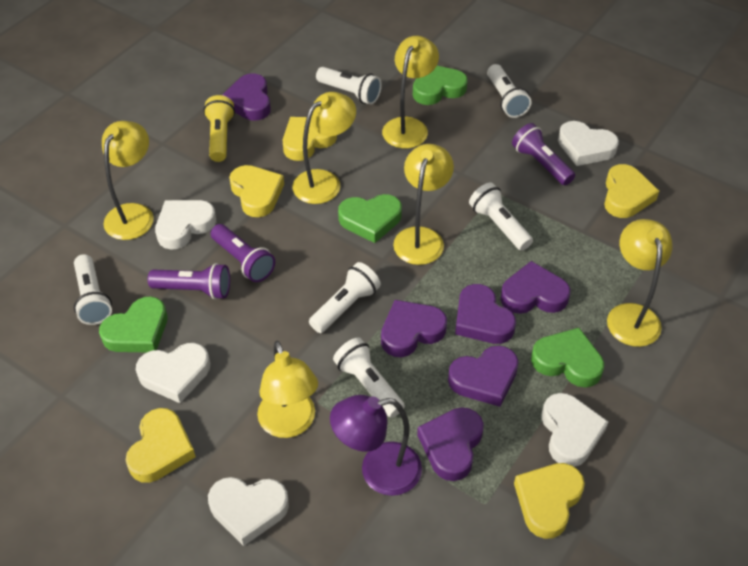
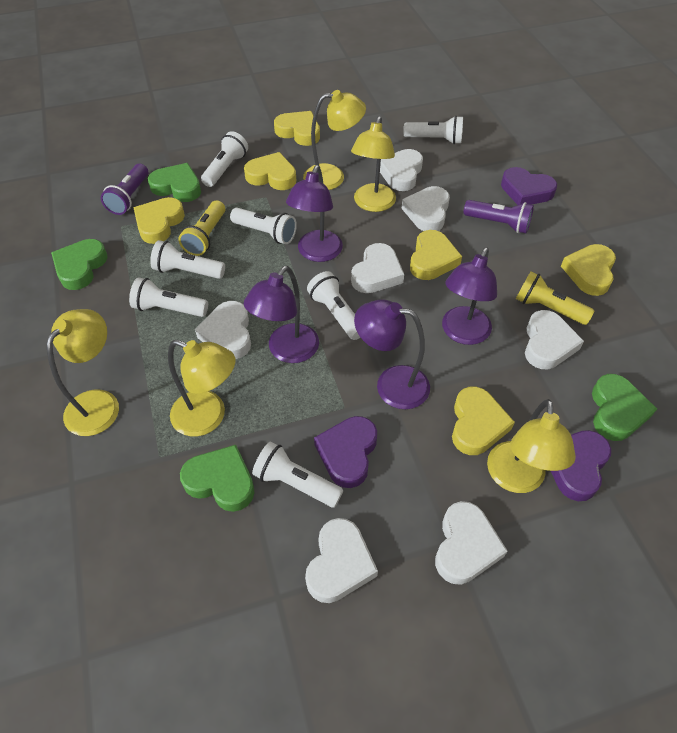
purple flashlight: [148,263,230,299] [211,224,275,282] [512,123,575,185] = 3 -> [101,164,148,215] [463,200,534,233] = 2
purple heart: [222,73,271,121] [381,300,447,357] [417,407,484,481] [448,345,519,407] [455,284,516,344] [500,261,570,314] = 6 -> [314,416,377,488] [501,167,557,205] [551,430,611,501] = 3
purple lamp: [330,395,422,496] = 1 -> [244,266,319,363] [286,165,343,262] [354,300,430,409] [442,247,497,345] = 4
white flashlight: [74,254,112,325] [309,262,381,333] [316,67,382,105] [333,338,405,418] [469,183,533,251] [487,64,531,118] = 6 -> [129,277,208,317] [150,240,225,279] [201,131,248,187] [230,208,297,244] [252,441,343,508] [307,271,360,340] [404,116,463,144] = 7
white heart: [136,343,210,403] [155,200,216,250] [208,477,289,546] [542,393,608,467] [558,121,619,166] = 5 -> [195,301,251,359] [305,518,378,603] [351,243,404,293] [380,149,423,191] [402,186,450,231] [435,501,507,585] [525,310,584,369] = 7
yellow flashlight: [203,95,235,162] = 1 -> [178,200,225,256] [516,271,594,325] = 2
yellow heart: [126,408,196,483] [229,165,284,217] [283,117,337,161] [514,463,585,539] [604,164,659,218] = 5 -> [134,197,185,244] [244,152,296,190] [274,111,320,146] [410,230,462,280] [452,387,515,455] [561,244,616,296] = 6
yellow lamp: [102,121,154,240] [257,341,318,438] [292,92,356,204] [382,36,439,148] [393,144,454,265] [607,219,672,347] = 6 -> [47,309,119,436] [168,340,235,436] [303,90,366,190] [351,116,396,212] [487,399,576,493] = 5

